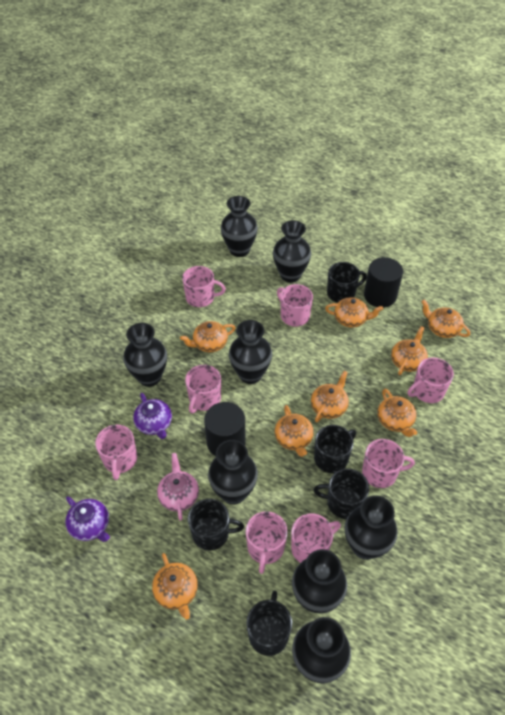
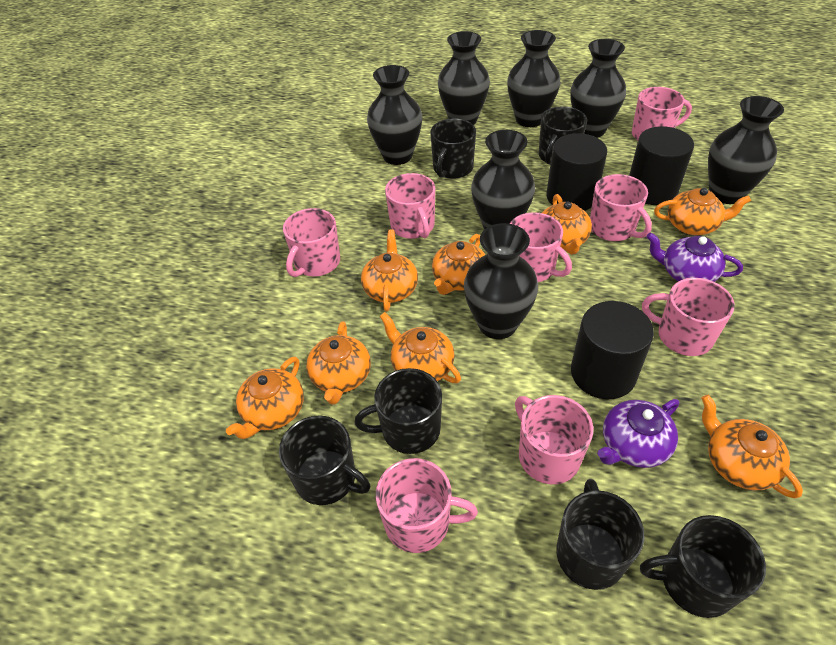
black cylinder: [204,402,246,456] [364,257,403,308] = 2 -> [547,133,607,211] [571,301,654,399] [629,126,694,205] = 3
black mug: [188,499,244,551] [246,590,292,656] [314,425,356,474] [314,468,369,519] [327,262,367,303] = 5 -> [279,415,370,505] [354,368,442,454] [430,119,476,179] [539,106,587,164] [556,479,645,590] [640,515,766,618] = 6
black vase: [123,323,167,387] [208,440,258,504] [221,196,258,257] [229,320,272,384] [273,220,311,282] [292,549,347,613] [292,617,351,683] [345,495,397,560] = 8 -> [367,65,422,165] [438,31,490,125] [464,223,538,339] [471,130,535,230] [507,30,561,127] [570,39,626,138] [708,96,784,204] = 7
pink teapot: [157,453,199,521] = 1 -> none = 0

